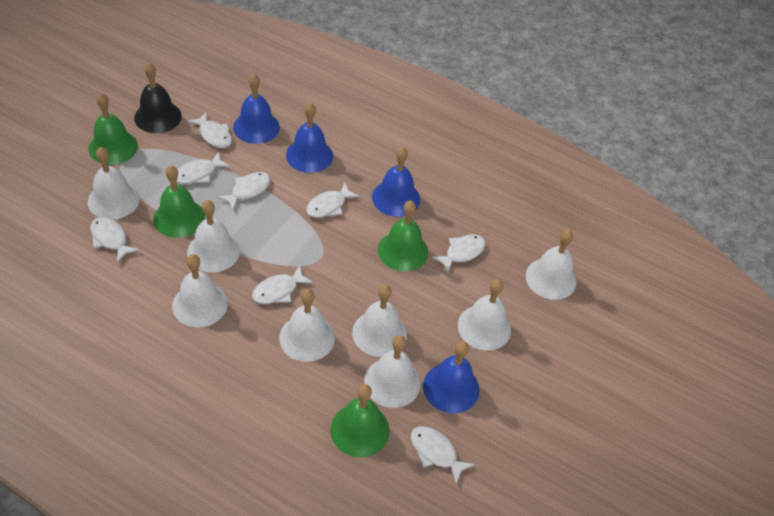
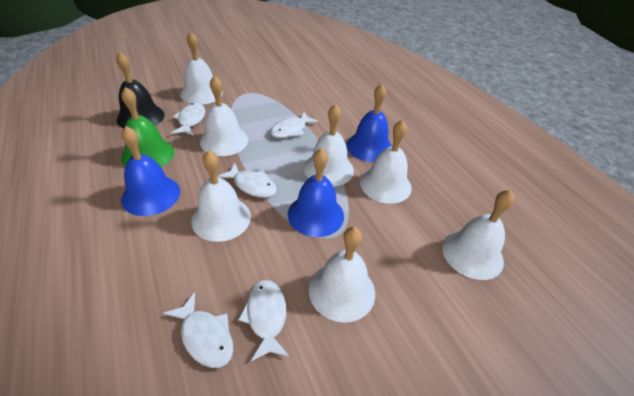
blue bell: [233,74,280,144] [286,103,333,173] [372,147,420,217] [423,341,479,413] = 4 -> [121,126,180,216] [288,148,344,237] [346,84,392,162] = 3
green bell: [88,93,138,165] [153,165,205,238] [330,384,390,458] [378,200,428,271] = 4 -> [121,87,174,167] = 1
white bell: [88,147,140,220] [172,254,228,328] [187,200,240,273] [279,289,335,362] [352,285,407,357] [364,335,421,408] [458,279,511,351] [526,230,576,300] = 8 -> [181,32,223,105] [191,150,251,242] [200,75,248,156] [304,104,354,187] [309,227,375,323] [360,120,412,204] [442,190,514,280] = 7
white fish: [90,217,140,263] [177,151,231,184] [187,112,232,148] [217,172,271,210] [252,265,313,304] [306,183,360,218] [411,426,475,484] [432,234,486,273] = 8 -> [164,292,233,368] [171,103,205,135] [218,163,277,198] [238,280,289,361] [270,112,318,138] = 5

